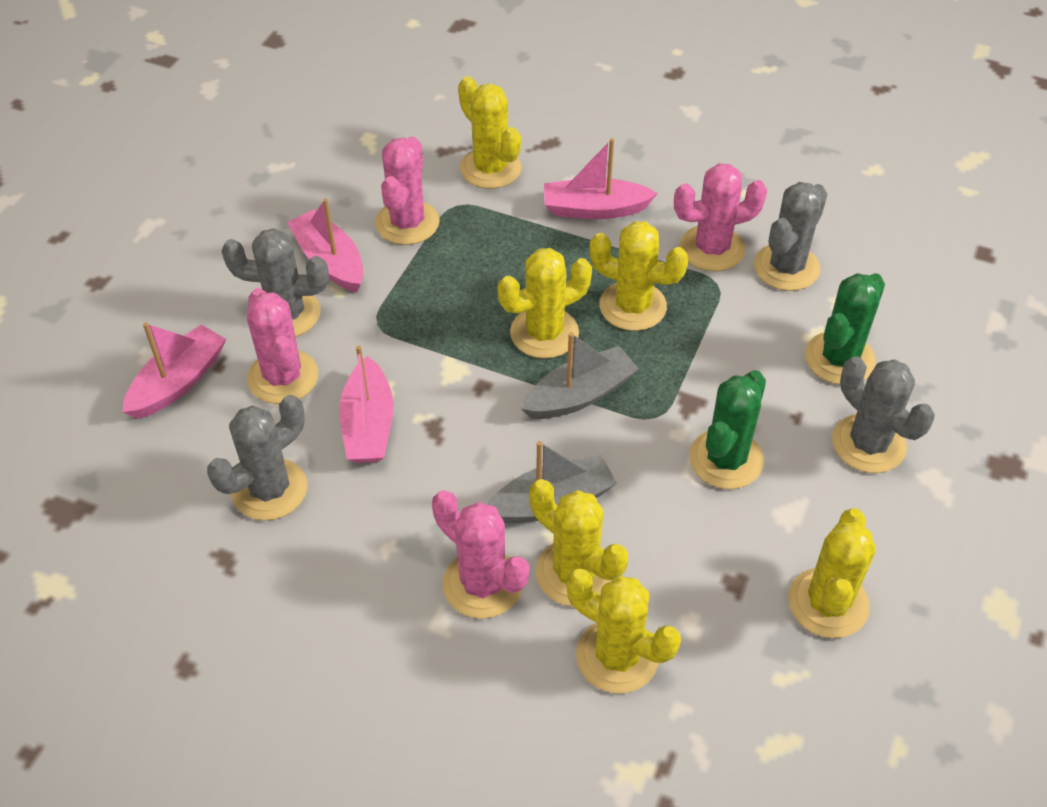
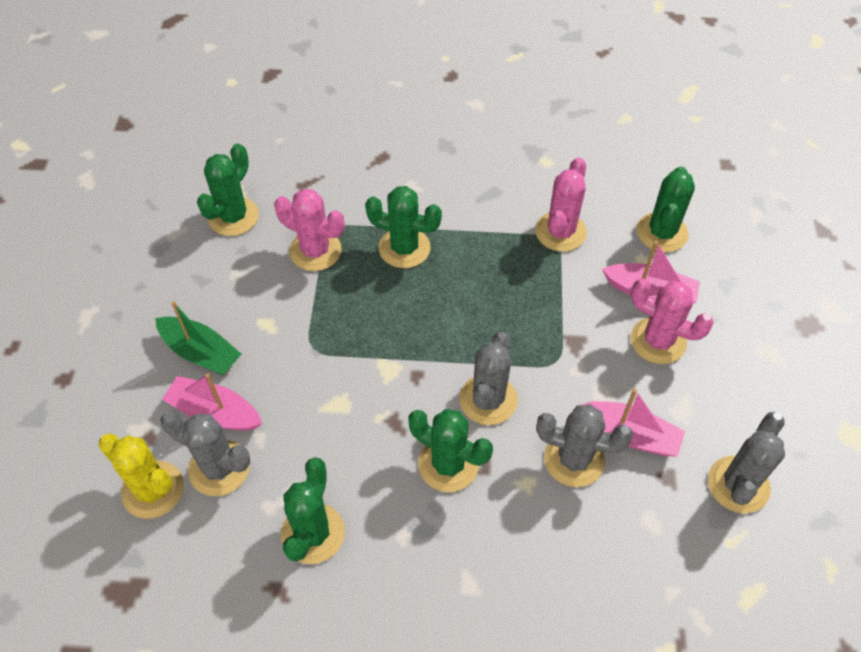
green boat: none = 0 -> [155,301,241,375] = 1
green cactus: [689,370,766,489] [805,273,885,385] = 2 -> [197,144,259,236] [281,457,345,564] [365,186,442,268] [408,409,493,492] [637,166,695,252] = 5
grey boat: [487,441,617,523] [521,332,639,419] = 2 -> none = 0
pink boat: [123,322,226,419] [287,198,364,292] [339,346,394,463] [544,138,658,219] = 4 -> [162,373,262,431] [581,388,685,457] [602,241,700,303] = 3
pink cactus: [247,288,319,404] [375,136,439,245] [432,490,529,619] [674,163,767,271] = 4 -> [274,189,345,271] [535,157,587,252] [631,278,714,364] = 3
yellow cactus: [458,76,522,189] [498,248,592,359] [529,479,628,606] [566,569,681,694] [589,221,689,331] [788,508,876,638] = 6 -> [99,433,184,519] = 1

